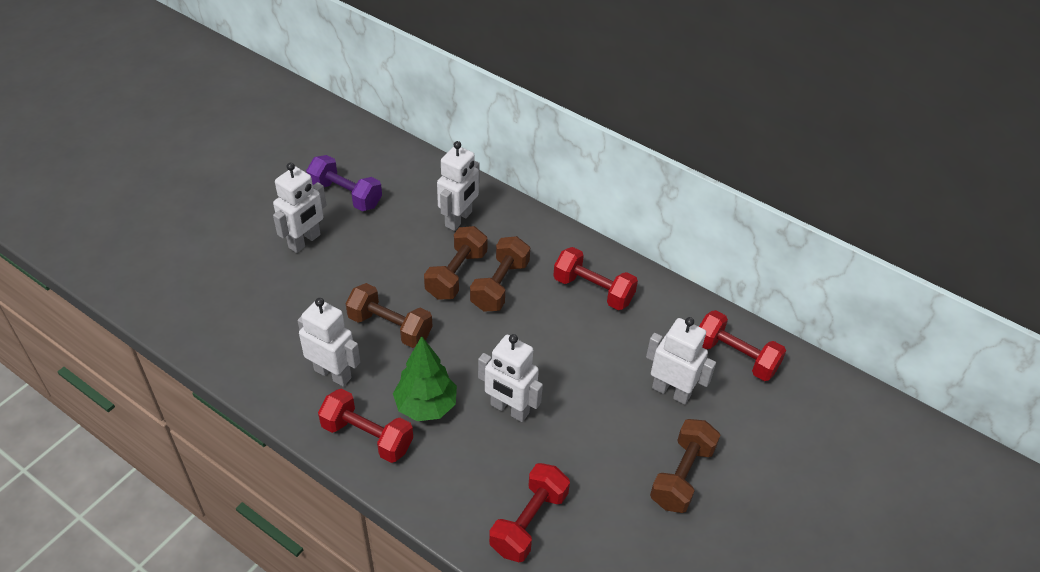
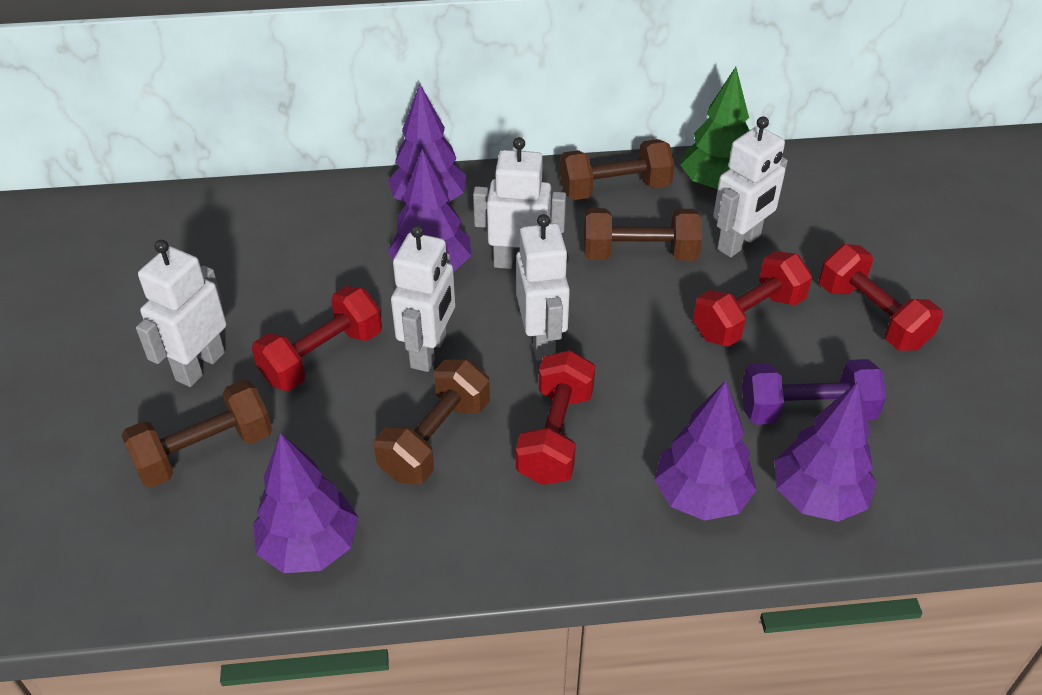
purple tree: none = 0 -> [253,433,358,573] [388,84,467,203] [388,149,471,272] [654,381,756,521] [774,382,877,522] = 5

